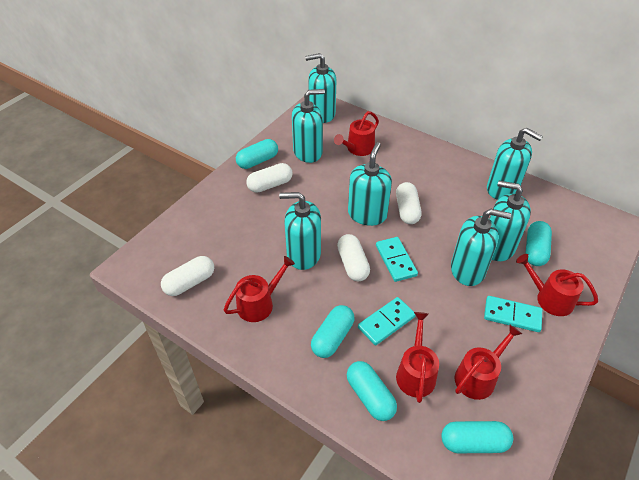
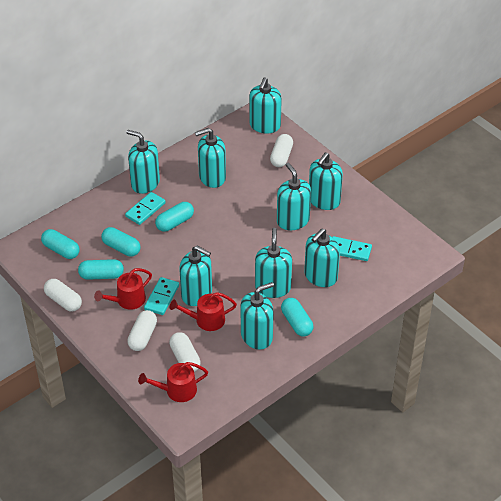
red watering can: [224,256,295,322] [334,111,379,156] [396,312,439,403] [455,325,522,400] [516,254,598,316] = 5 -> [94,268,152,310] [138,362,208,402] [170,292,237,331] = 3
turquoise soap dispenser: [279,192,321,270] [292,89,325,163] [305,53,336,123] [348,142,392,226] [451,209,511,286] [487,128,543,200] [490,181,531,261] = 7 -> [126,130,160,194] [179,246,212,306] [195,128,226,188] [240,282,274,350] [249,77,282,133] [255,228,292,298] [277,163,311,230] [304,228,340,287] [309,152,343,210] = 9

